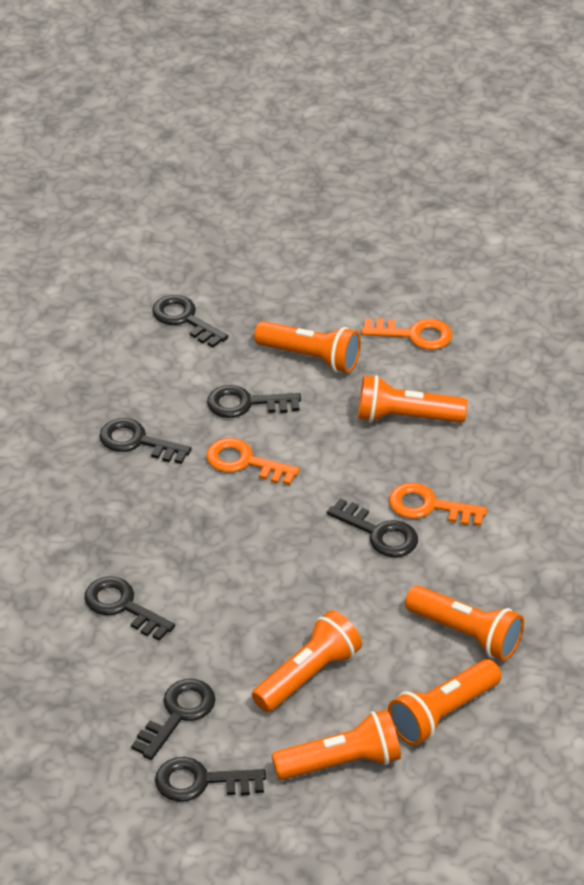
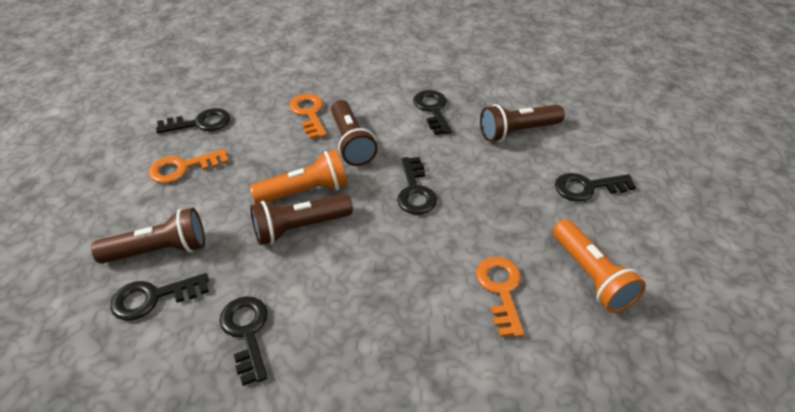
black key: [84,576,175,641] [99,418,192,464] [131,679,216,760] [152,295,228,348] [155,757,266,802] [207,385,301,418] [327,498,418,557] = 7 -> [110,273,209,321] [156,108,230,134] [219,296,268,386] [397,157,437,215] [413,90,452,135] [555,173,636,202] = 6
brown flashlight: none = 0 -> [91,208,205,264] [250,194,353,245] [331,100,378,166] [480,104,565,142] = 4
orange flashlight: [252,610,362,713] [254,321,361,373] [272,710,401,780] [358,375,468,423] [388,659,501,746] [405,586,524,661] = 6 -> [250,150,348,204] [553,220,646,313] = 2

